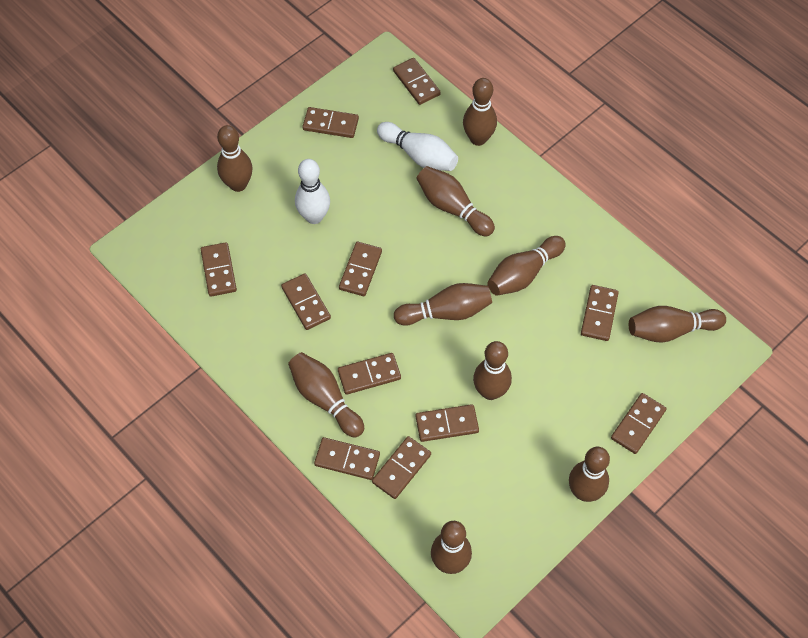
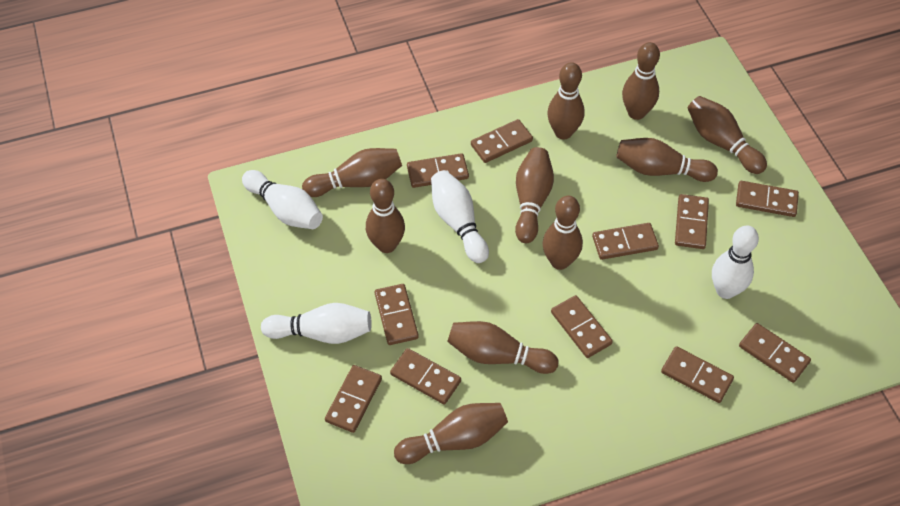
white bowling pin: [295,159,330,224] [377,122,458,171] = 2 -> [242,170,323,229] [261,303,372,344] [431,170,489,263] [712,226,759,299] = 4

